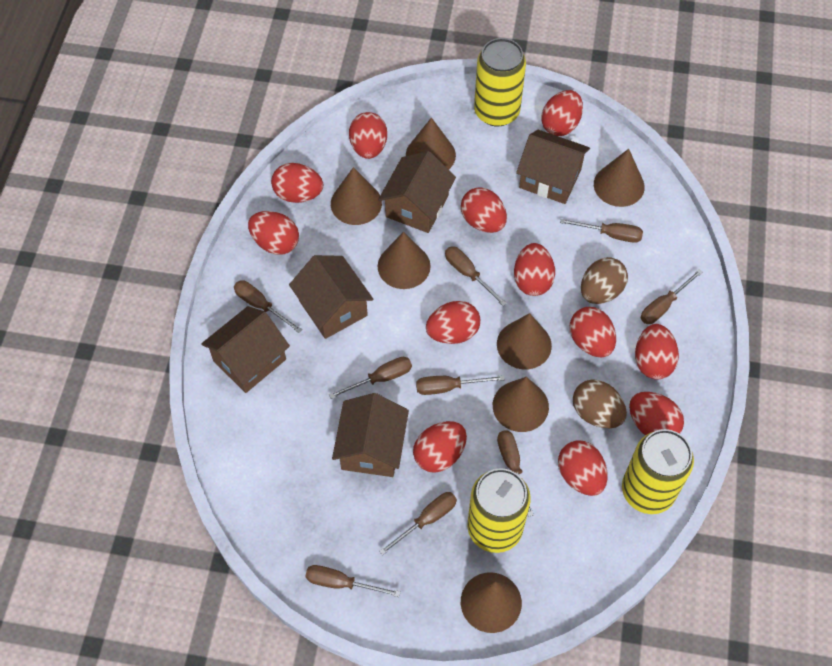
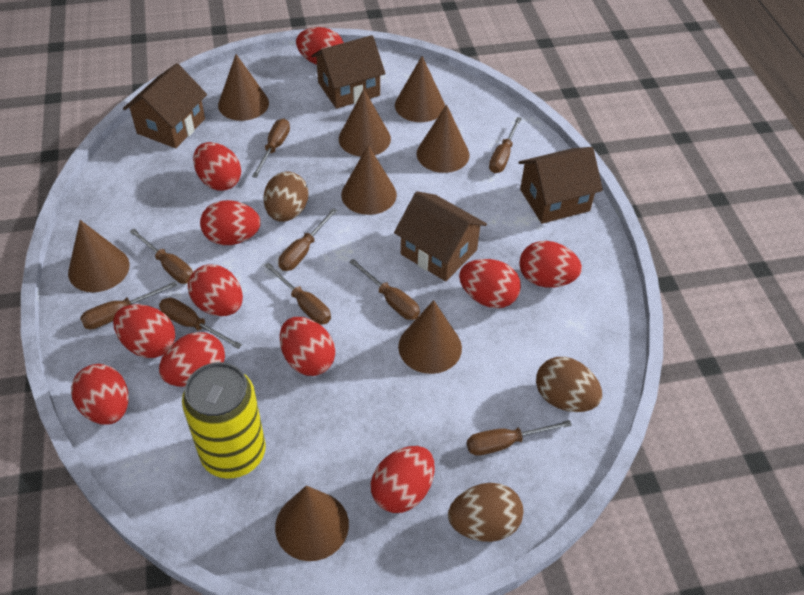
brown cone: [331,167,382,225] [378,232,431,289] [406,117,456,169] [461,572,522,633] [493,377,549,432] [497,313,552,369] [594,149,645,207] = 7 -> [68,220,130,292] [218,54,269,121] [275,486,349,561] [339,89,391,157] [341,145,397,215] [395,56,445,122] [398,300,462,374] [417,104,469,173] = 8
brown egg: [573,379,627,428] [581,257,628,304] = 2 -> [263,172,308,222] [448,483,523,542] [536,357,602,412] = 3
brown house: [201,306,290,393] [289,255,373,339] [332,393,409,477] [378,151,456,233] [516,130,590,204] = 5 -> [123,63,207,148] [311,35,386,109] [394,191,487,281] [518,147,603,224] = 4
red egg: [248,211,299,255] [271,163,323,203] [349,112,387,159] [413,421,467,473] [426,301,480,344] [461,187,507,233] [514,243,555,296] [541,90,583,136] [558,440,608,496] [570,307,616,358] [629,392,684,435] [635,324,679,379] = 12 -> [71,364,128,425] [113,304,175,358] [159,332,225,387] [188,264,243,316] [193,142,241,191] [200,200,261,245] [280,317,335,376] [296,27,344,65] [371,446,435,513] [459,259,521,308] [519,241,582,288] = 11
yellow can: [467,468,531,553] [474,38,526,127] [622,429,694,514] = 3 -> [182,362,266,478] = 1

